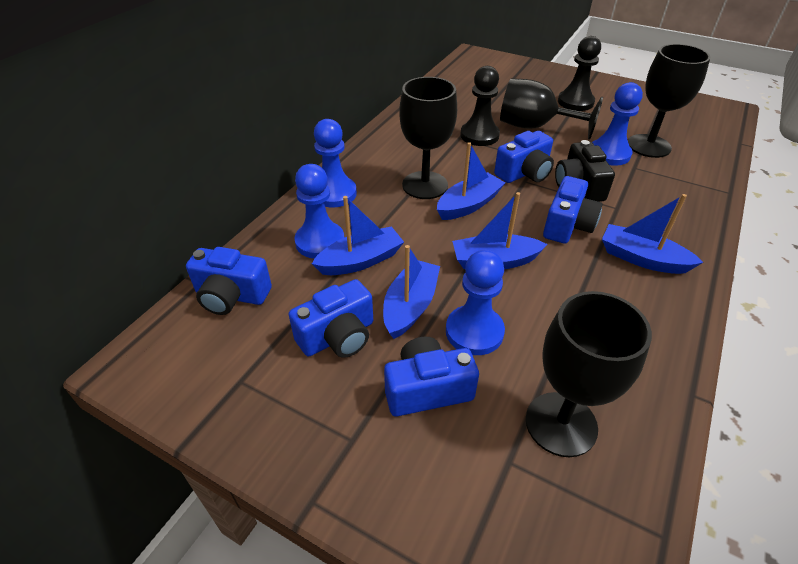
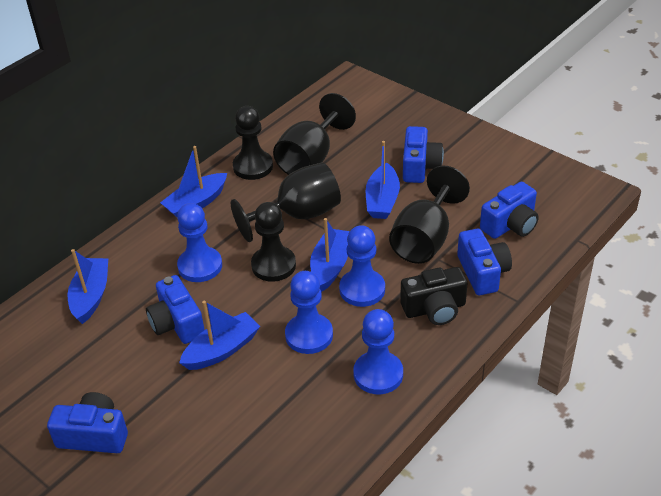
black goblet: [399,77,457,199] [500,78,603,140] [526,291,652,457] [628,44,711,158] = 4 -> [231,162,341,242] [273,93,356,175] [389,166,470,264] = 3

